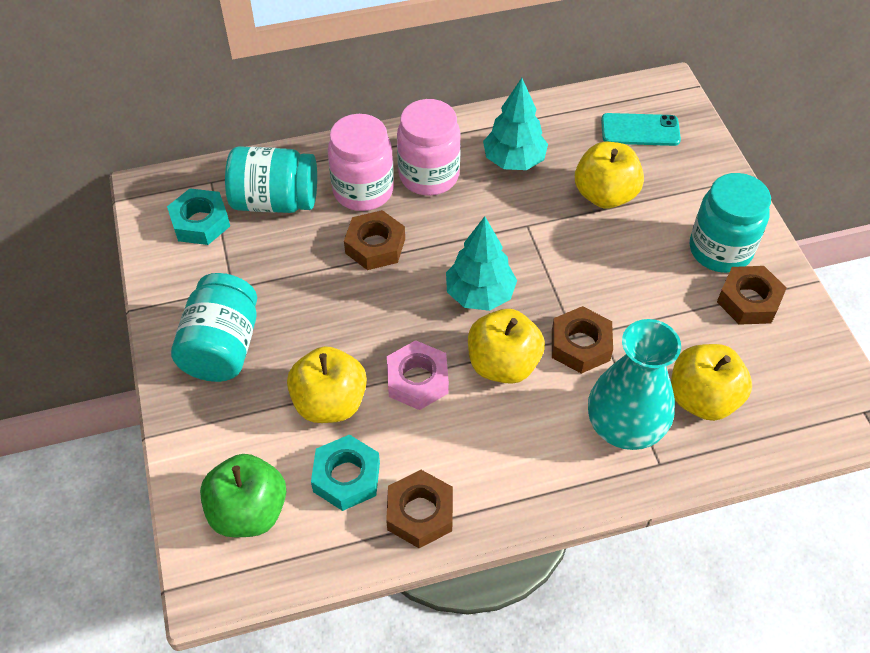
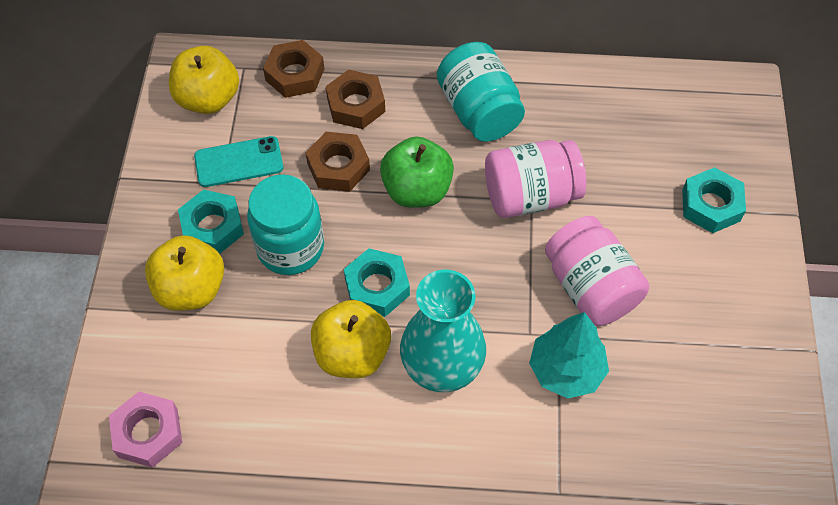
brown nut: [344,210,405,270] [386,470,453,548] [552,306,613,374] [717,266,787,325] = 4 -> [263,40,324,98] [305,132,370,192] [326,70,385,129] = 3
turquoise jar: [171,273,257,382] [225,146,317,213] [690,173,771,273] = 3 -> [247,174,324,275] [437,42,525,142] = 2
turquoise nut: [167,188,230,245] [311,435,380,511] = 2 -> [178,189,244,254] [344,248,410,317] [682,167,746,233] = 3
turquoise tree: [446,216,517,311] [483,78,548,170] = 2 -> [529,312,609,398] = 1
yellow apple: [287,346,367,423] [468,309,545,384] [575,142,644,209] [671,344,752,421] = 4 -> [145,235,224,311] [169,46,239,114] [311,300,391,378] = 3

